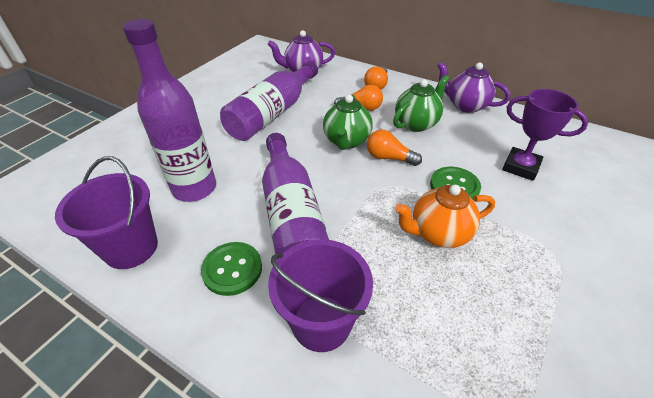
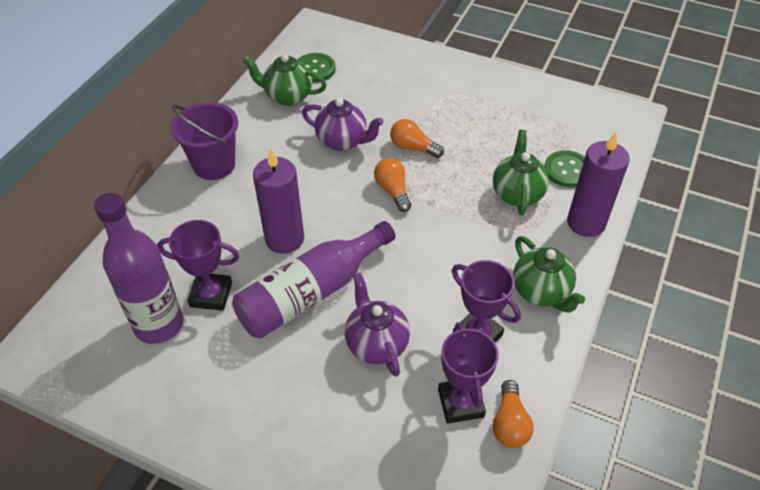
green teapot: [323,95,373,150] [393,75,449,132] = 2 -> [243,54,327,106] [493,130,549,215] [513,236,585,313] = 3
orange teapot: [395,185,495,248] = 1 -> none = 0
purple bottle: [123,19,216,202] [220,61,318,141] [262,133,329,261] = 3 -> [94,193,183,344] [232,221,396,339] = 2
purple bucket: [55,156,158,269] [268,239,373,352] = 2 -> [171,102,238,180] = 1
purple candle: none = 0 -> [253,149,304,254] [567,132,630,237] = 2
purple trophy: [502,89,588,181] = 1 -> [157,220,239,311] [438,322,499,424] [452,260,521,342] = 3

